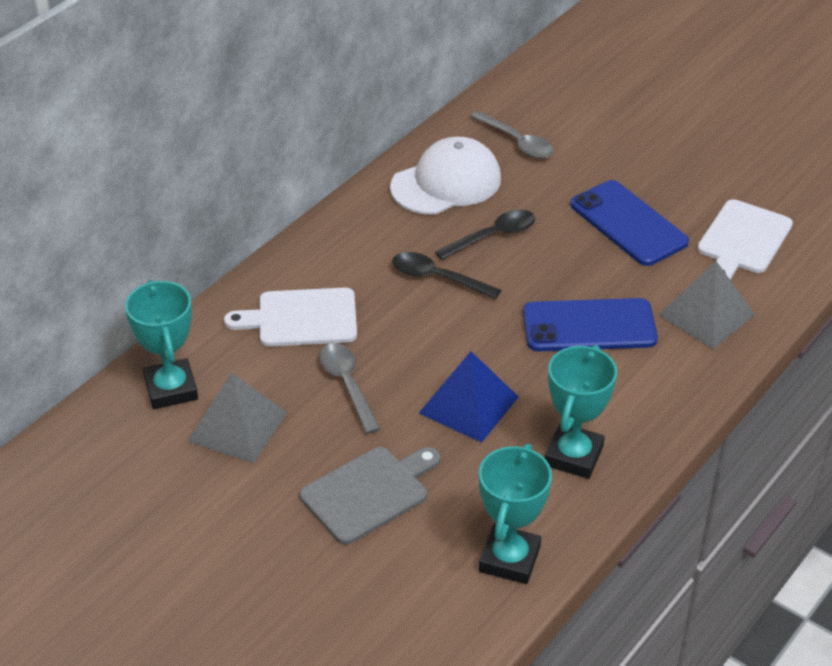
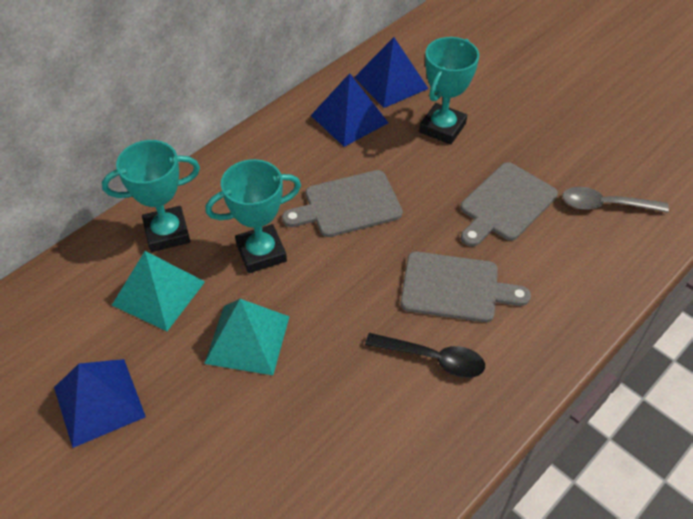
black spoon: [392,252,501,299] [435,209,535,260] = 2 -> [365,333,485,378] = 1
blue phone: [523,298,658,351] [570,180,689,266] = 2 -> none = 0
blue pyramid: [419,351,518,443] = 1 -> [54,359,146,448] [311,73,388,147] [354,37,429,108] = 3
grey cutting board: [300,447,440,545] = 1 -> [282,170,403,237] [401,252,531,322] [461,162,558,247] = 3
grey pyramid: [188,373,288,463] [658,261,755,349] = 2 -> none = 0
grey spoon: [320,343,381,434] [471,111,554,159] = 2 -> [562,187,669,213] = 1
turquoise pyramid: none = 0 -> [112,251,205,331] [204,299,290,375] = 2
white cap: [390,136,501,215] = 1 -> none = 0
white cutting board: [224,288,357,347] [698,199,793,280] = 2 -> none = 0

